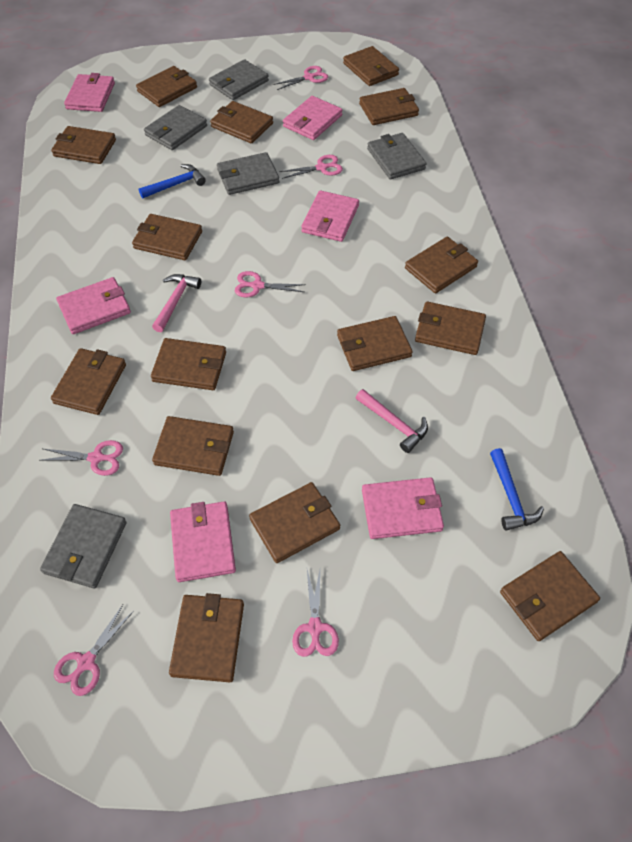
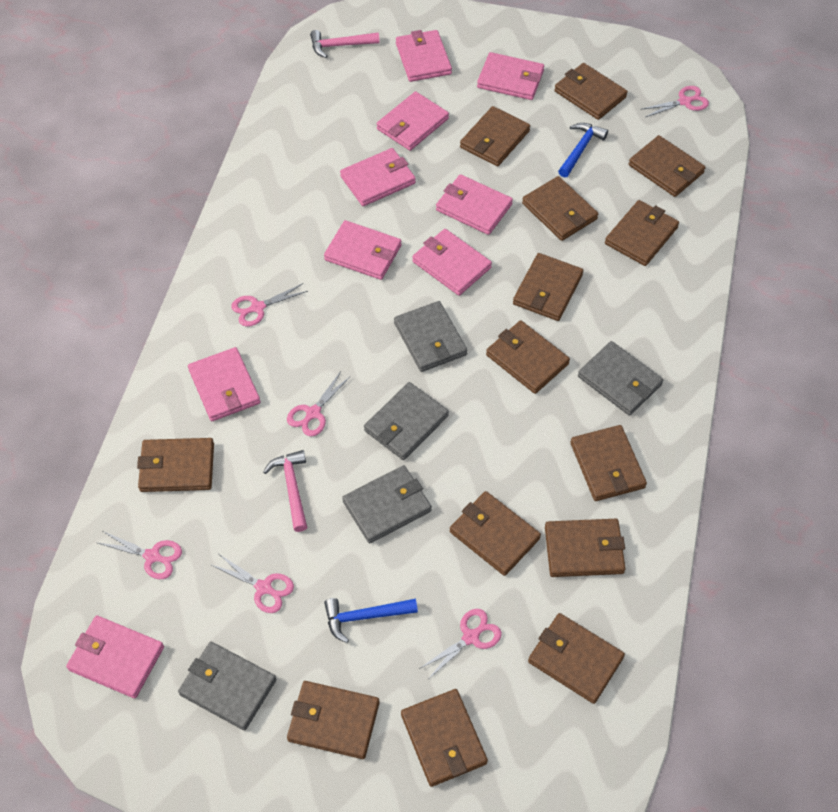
brown wallet: [51,126,116,164] [51,348,126,415] [132,214,202,260] [136,66,197,107] [151,338,226,390] [152,416,234,476] [169,593,244,682] [210,101,273,143] [249,482,340,563] [337,316,413,371] [343,46,399,86] [359,88,419,125] [405,237,478,293] [415,301,486,355] [500,551,600,641] = 15 -> [137,438,214,492] [287,681,380,759] [401,689,488,787] [450,491,541,576] [460,106,530,166] [486,320,570,394] [513,253,583,321] [522,176,598,241] [528,613,625,704] [545,519,626,577] [554,63,628,120] [570,425,647,501] [605,200,679,266] [629,135,706,197] = 14
pink wallet: [56,277,131,334] [64,73,115,112] [170,502,236,582] [283,96,343,140] [301,190,359,242] [362,477,444,539] = 6 -> [66,616,164,698] [188,347,260,421] [324,220,402,280] [340,148,416,206] [376,91,449,151] [396,30,452,82] [412,229,492,296] [436,174,513,235] [477,52,544,100] = 9

